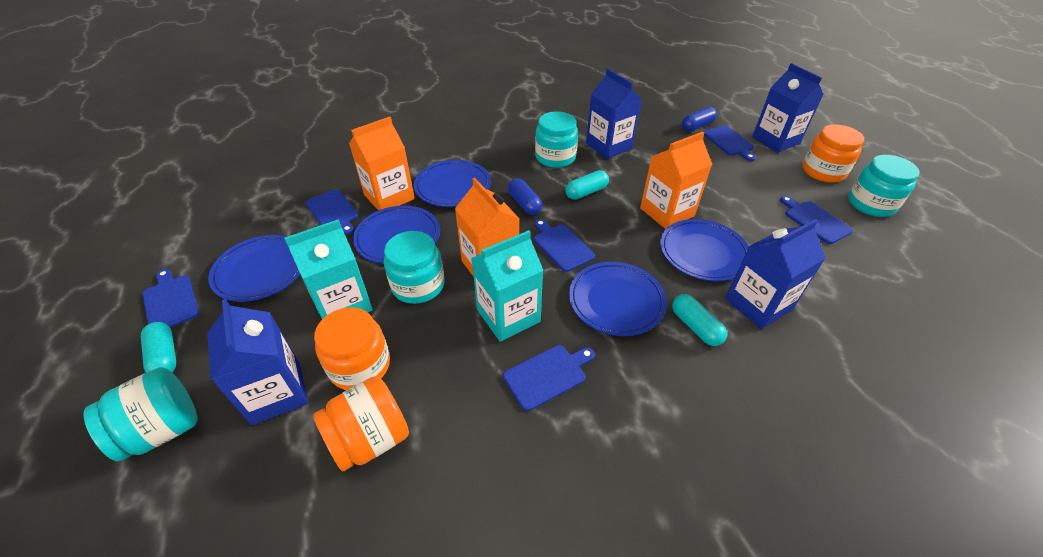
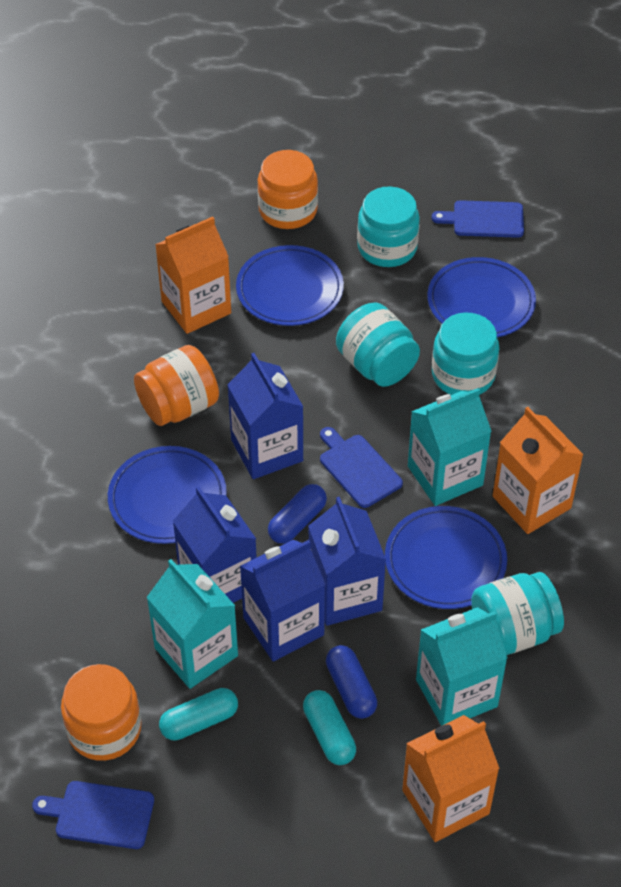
blue cutting board: [143,269,199,327] [306,189,359,235] [503,345,595,411] [534,219,595,272] [703,125,756,161] [780,196,853,244] = 6 -> [32,781,154,849] [320,427,403,508] [432,200,524,238] = 3
blue plate: [208,235,300,302] [353,206,440,264] [414,160,491,207] [569,262,667,336] [660,219,749,281] = 5 -> [108,446,227,544] [236,245,344,326] [385,506,507,609] [427,257,536,338] = 4
turquoise capsule: [141,322,176,373] [565,170,609,200] [672,294,727,346] = 3 -> [159,688,238,741] [303,690,356,765] = 2
turquoise carton: [284,219,373,319] [472,230,543,342] = 2 -> [147,559,238,689] [408,388,492,506] [416,607,508,726] = 3

